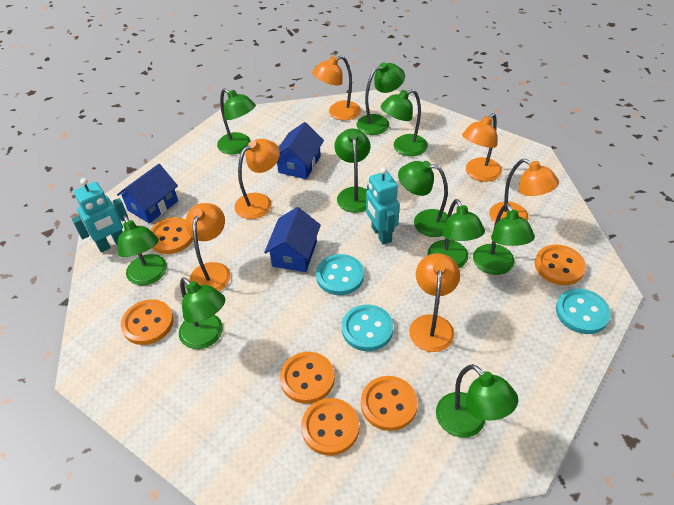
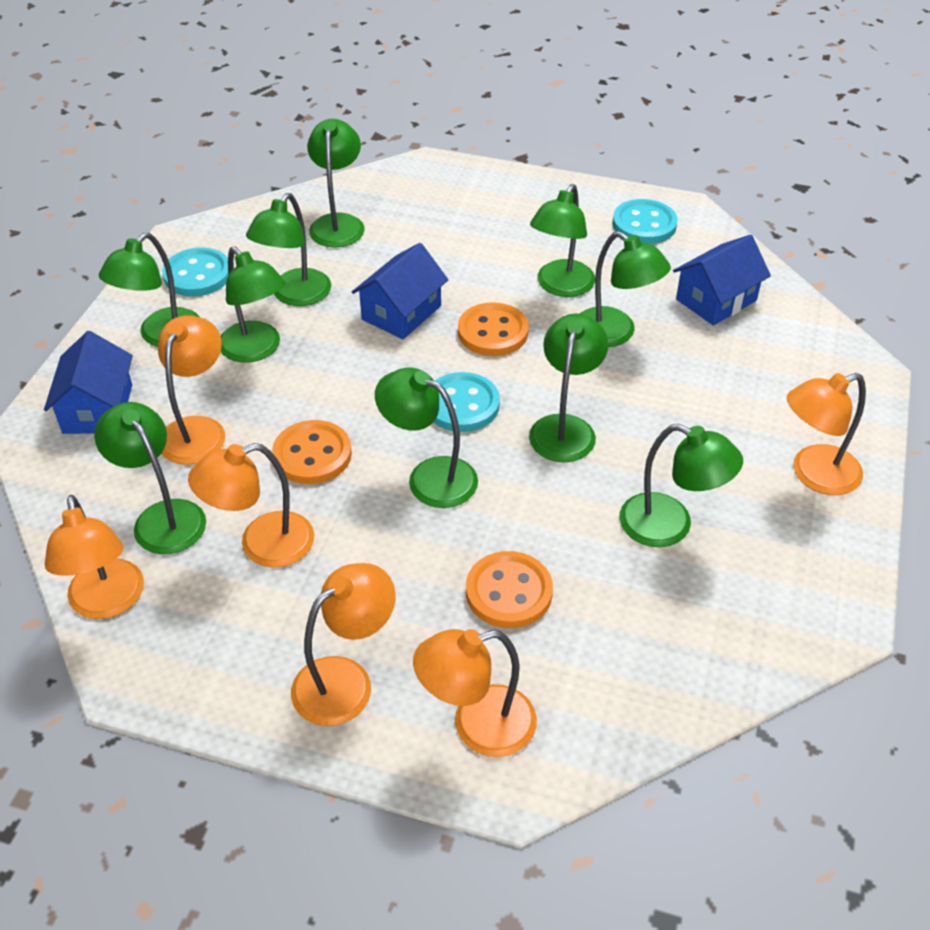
orange button: [121,299,174,345] [150,217,194,254] [280,352,335,404] [301,398,359,456] [361,376,418,431] [535,245,586,285] = 6 -> [272,420,352,484] [458,302,529,356] [466,551,553,628] = 3
turquoise robot: [72,178,128,253] [366,167,400,245] = 2 -> none = 0

